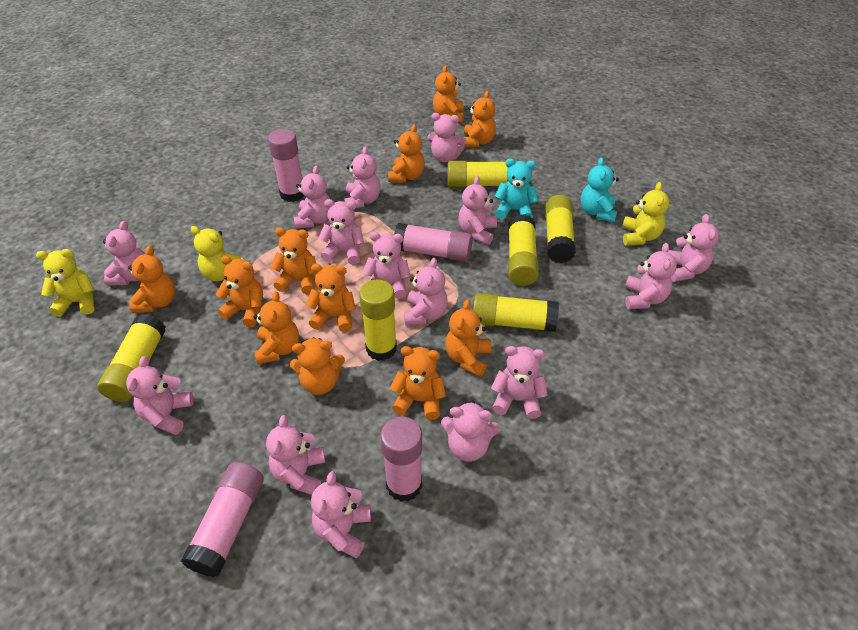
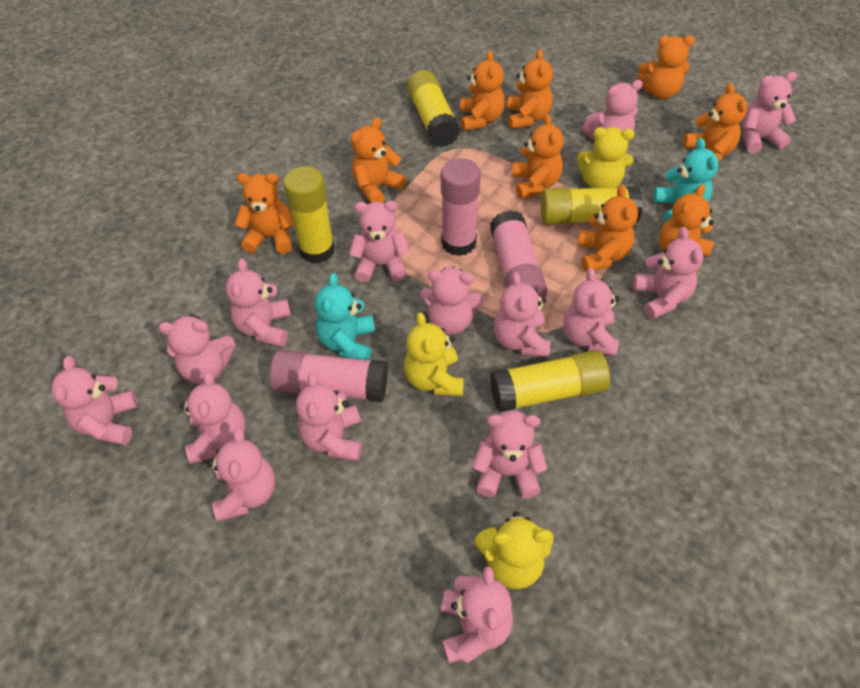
orange teddy bear: [128,246,175,313] [216,255,263,327] [254,291,299,365] [270,227,316,294] [290,337,345,395] [305,264,356,332] [388,124,425,183] [390,346,446,420] [433,66,464,123] [445,299,491,377] [464,91,496,147] = 11 -> [235,173,294,254] [351,118,406,203] [460,51,505,131] [507,49,553,129] [512,114,564,199] [578,185,638,272] [637,36,695,99] [659,184,714,273] [683,83,747,162] = 9
pink glue stick: [181,462,264,577] [268,129,305,202] [380,417,422,502] [394,223,473,262] = 4 -> [270,350,388,402] [441,158,481,256] [490,210,548,298] = 3
yellow glue stick: [97,314,166,402] [359,279,397,361] [447,161,516,187] [473,293,559,332] [508,214,539,286] [545,195,576,263] = 6 -> [283,166,335,263] [407,70,460,147] [490,350,610,413] [541,186,643,224] = 4

